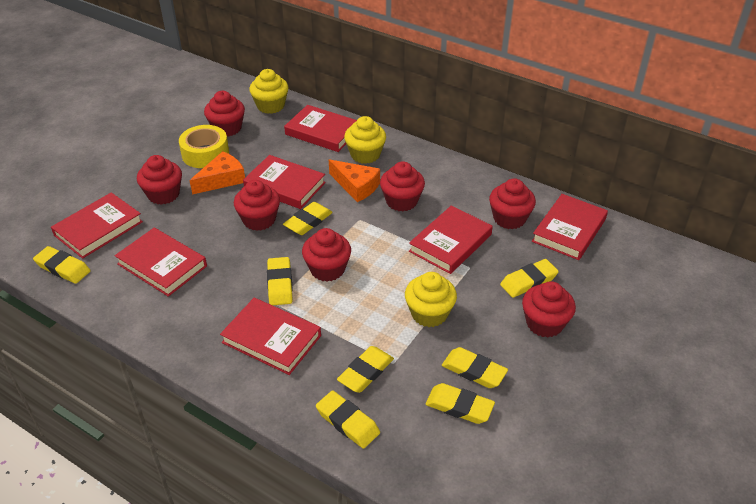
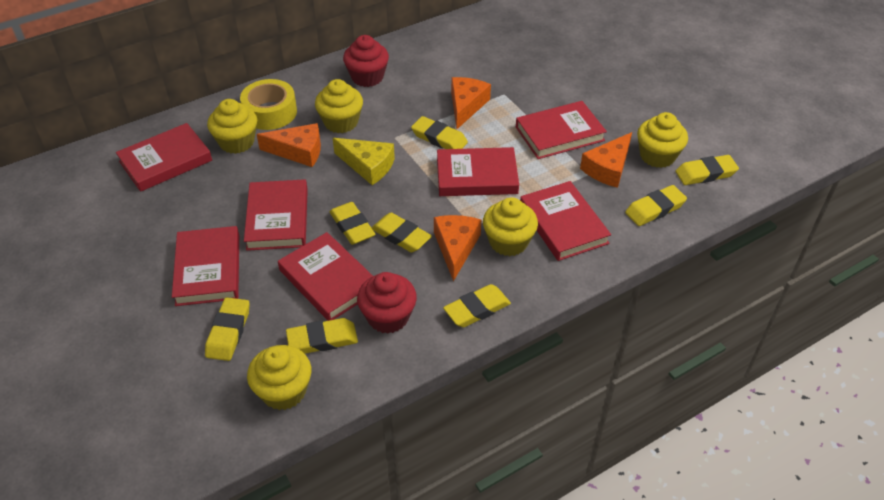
orange cheese: [189,151,245,195] [329,159,380,202] = 2 -> [257,123,321,167] [434,215,481,281] [451,77,491,129] [580,132,632,188] = 4
red cupcake: [137,155,182,205] [204,91,245,137] [234,180,280,231] [302,228,351,282] [380,161,425,211] [489,178,536,229] [522,281,576,338] = 7 -> [343,35,389,87] [357,272,417,334] = 2
yellow cheese: none = 0 -> [333,138,395,185] = 1
yellow cupcake: [249,69,289,114] [344,116,386,164] [405,272,457,327] = 3 -> [207,99,257,154] [247,345,311,410] [315,79,363,133] [483,197,538,256] [637,112,688,168] = 5

